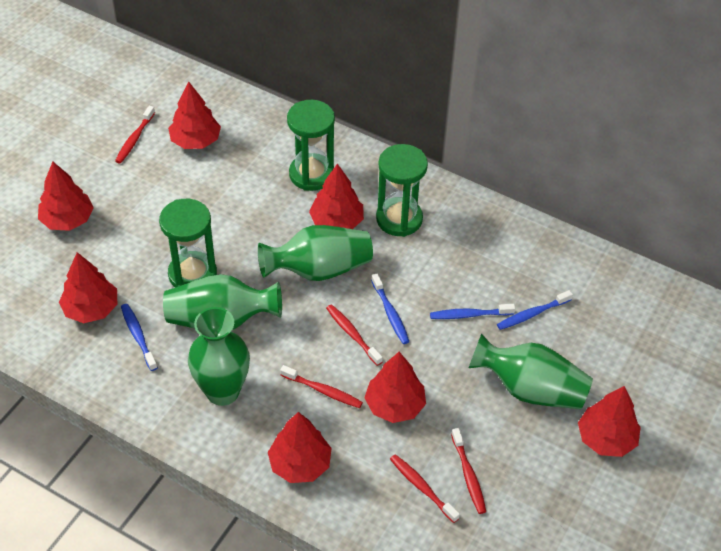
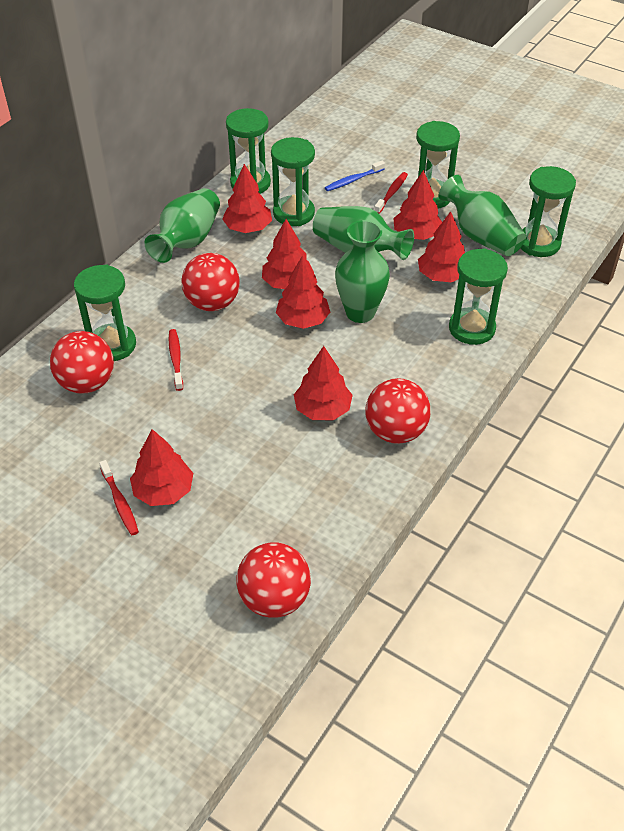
blue toothbrush: [121,304,158,371] [371,273,409,344] [430,304,515,319] [497,290,573,330] = 4 -> [325,161,385,191] = 1
green hourglass: [159,199,217,287] [287,100,335,191] [376,144,428,237] = 3 -> [74,265,136,361] [226,108,271,194] [271,137,315,226] [416,121,460,209] [449,249,508,345] [521,166,576,257] = 6
red ball: none = 0 -> [50,331,114,394] [181,253,240,311] [236,542,311,618] [365,378,431,444] = 4
red toothbrush: [115,106,155,164] [280,365,363,408] [326,304,383,366] [390,454,460,523] [451,428,486,514] = 5 -> [99,460,139,535] [169,329,183,391] [374,172,408,213] = 3

